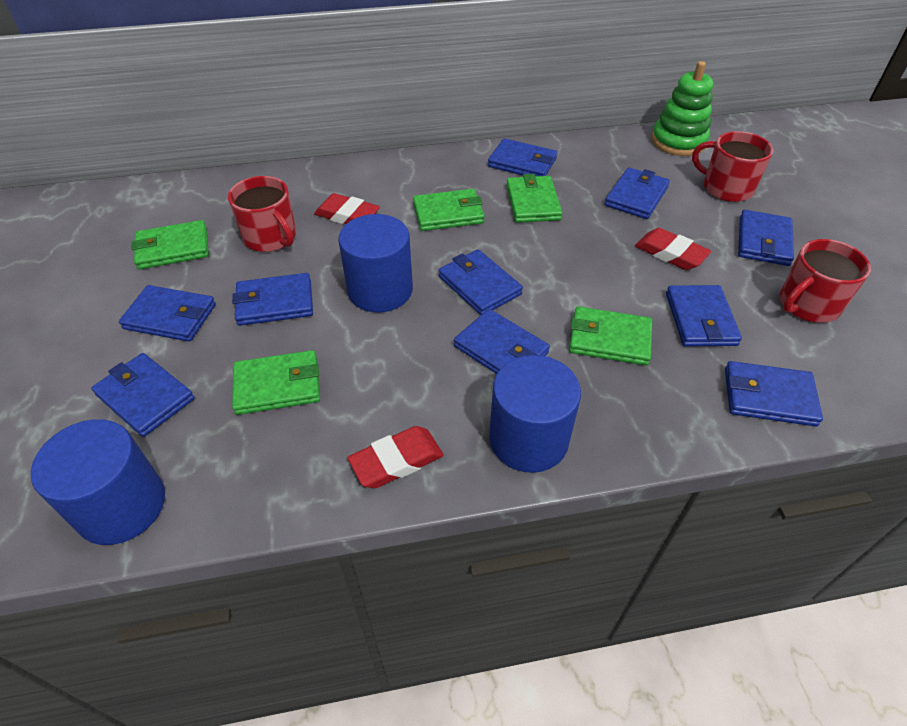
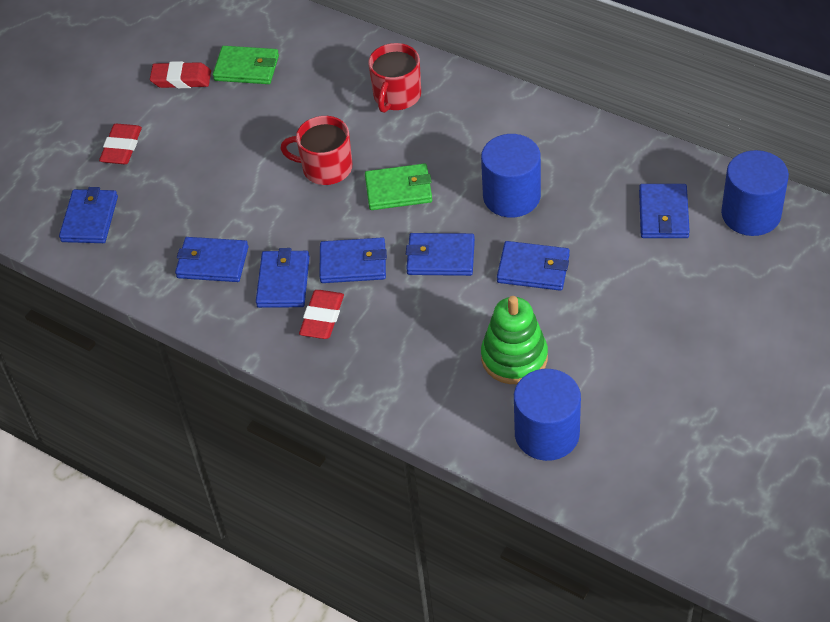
blue wallet: [91,353,195,437] [119,285,216,342] [232,273,313,326] [439,249,523,315] [454,309,550,374] [488,138,557,176] [605,167,670,219] [666,285,742,347] [725,361,823,426] [738,210,794,266] = 10 -> [59,187,118,243] [175,237,248,282] [256,248,310,308] [319,237,387,283] [406,233,475,276] [497,241,570,291] [639,184,690,238] = 7
green wallet: [131,220,209,269] [232,350,320,415] [413,189,485,231] [506,174,562,223] [569,306,652,365] = 5 -> [213,46,279,84] [365,163,432,210] = 2
red mug: [228,176,296,252] [692,131,773,202] [780,239,871,323] = 3 -> [280,116,352,185] [368,43,421,113] = 2

